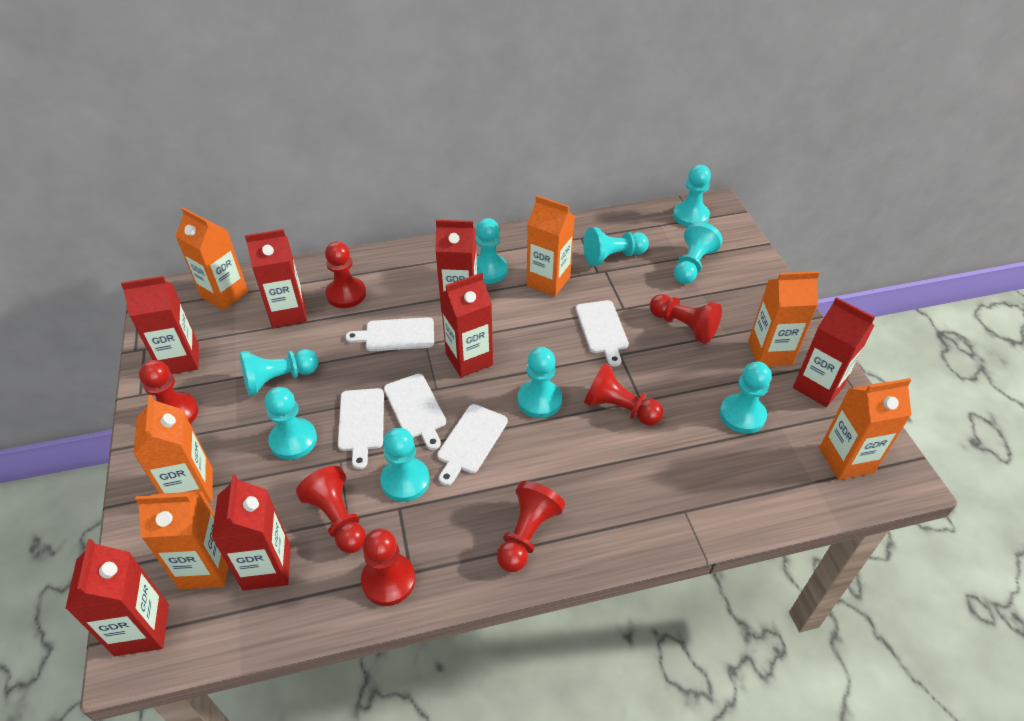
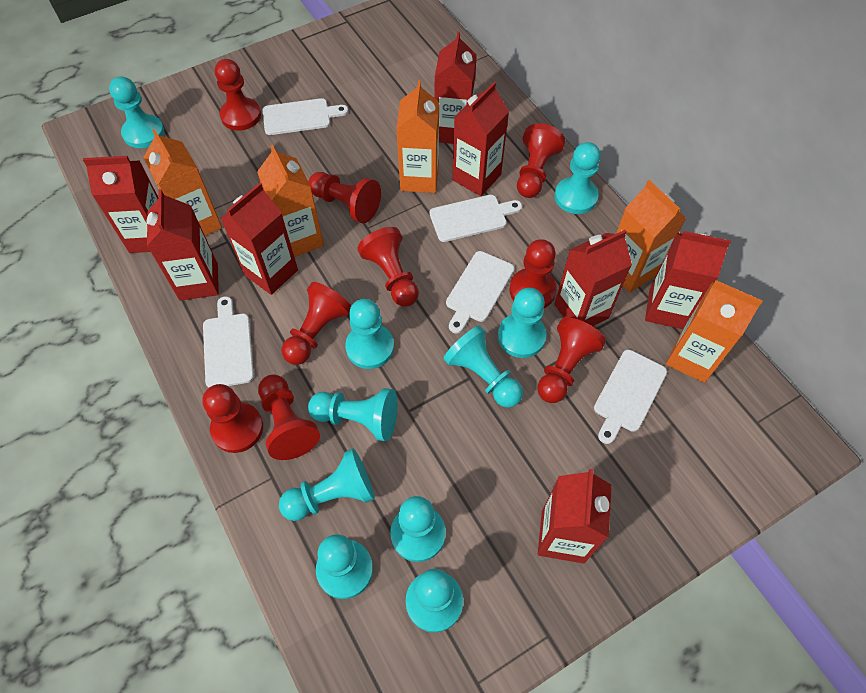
orange carton: [133,395,213,503] [135,491,229,590] [175,207,248,310] [527,195,575,296] [748,271,819,367] [819,378,911,480] = 6 -> [143,129,222,236] [257,145,324,257] [396,80,439,193] [617,180,686,293] [666,280,763,383] = 5
red carton: [65,539,169,656] [121,276,199,374] [212,474,291,591] [245,229,307,328] [435,220,477,312] [440,273,493,377] [793,297,875,407] = 7 -> [83,156,158,253] [146,189,219,301] [221,183,298,295] [435,32,477,144] [452,82,509,196] [538,469,612,564] [554,230,632,326] [645,231,731,329] = 8
red pawn: [139,360,199,424] [296,466,366,553] [325,241,366,308] [361,528,415,606] [497,481,565,572] [584,363,664,426] [650,294,722,344] = 7 -> [203,384,263,453] [215,59,261,131] [258,375,320,460] [281,282,351,365] [308,172,381,223] [358,227,419,307] [510,239,557,309] [517,123,565,198] [537,318,606,403] = 9
turquoise pawn: [240,349,318,396] [265,387,317,460] [380,428,430,502] [476,218,508,284] [517,347,562,418] [583,227,649,266] [673,165,711,227] [674,222,723,284] [720,361,772,434] = 9 -> [109,76,164,148] [279,449,375,521] [308,388,398,441] [316,534,373,599] [345,299,394,369] [390,496,446,562] [406,569,463,633] [443,325,523,408] [498,287,546,358] [555,142,601,214] = 10

